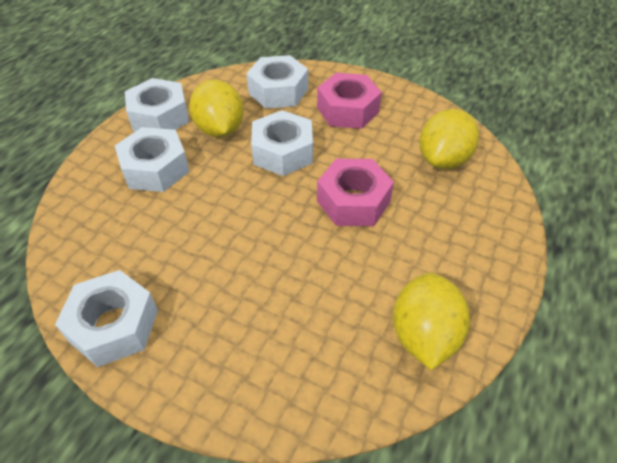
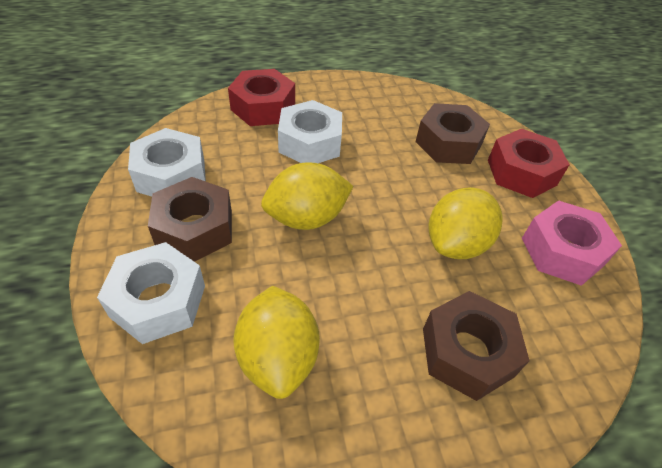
brown nut: none = 0 -> [148,177,232,262] [415,103,490,164] [423,291,530,401] = 3
pink nut: [317,73,382,129] [317,159,394,226] = 2 -> [522,200,622,286] = 1
red nut: none = 0 -> [228,69,295,126] [488,129,570,198] = 2
white nut: [55,270,158,367] [115,127,190,192] [125,78,189,132] [246,55,308,109] [251,110,313,176] = 5 -> [97,242,205,344] [128,128,206,197] [278,100,342,163] = 3

